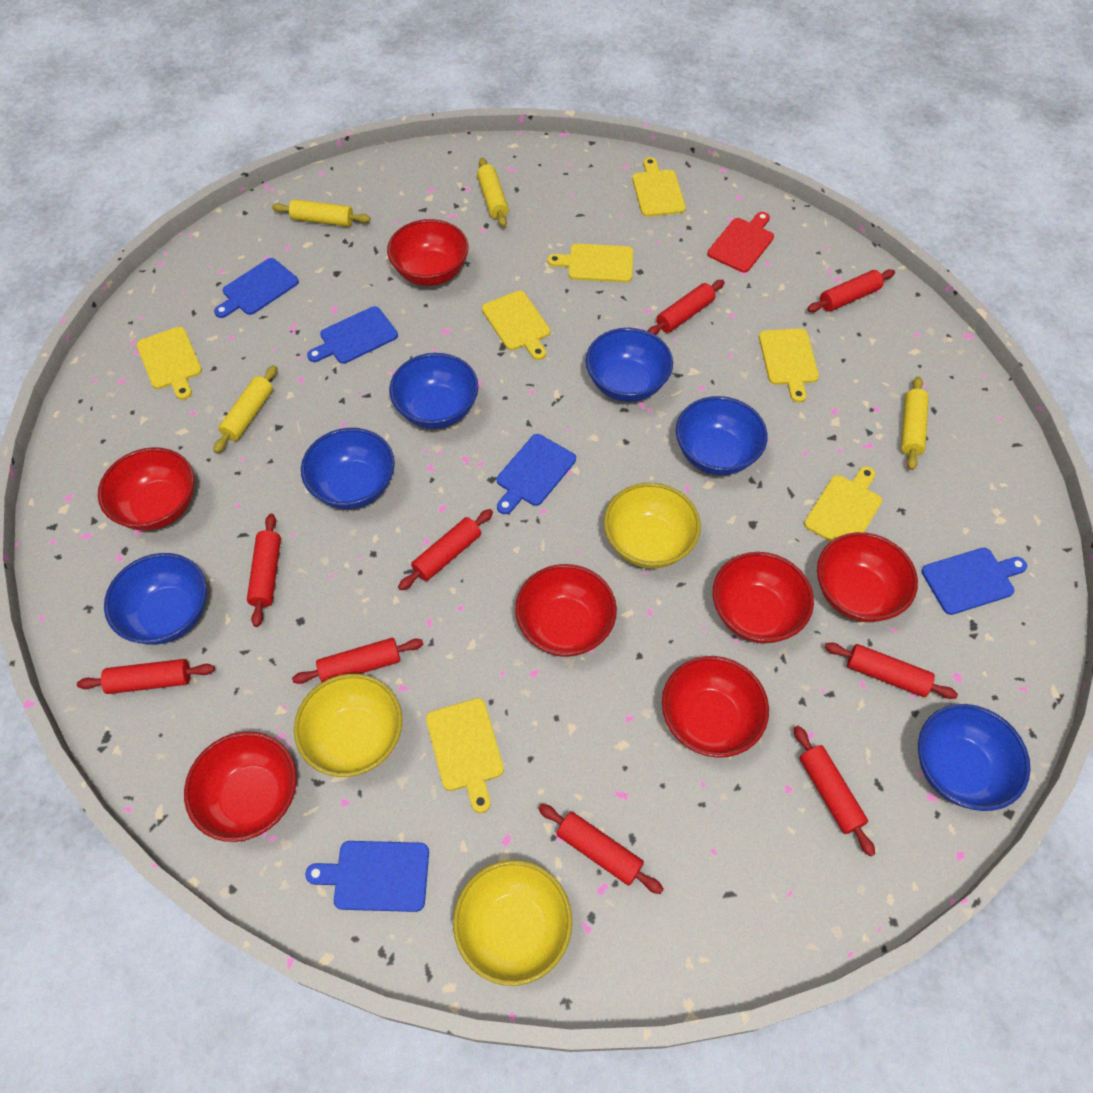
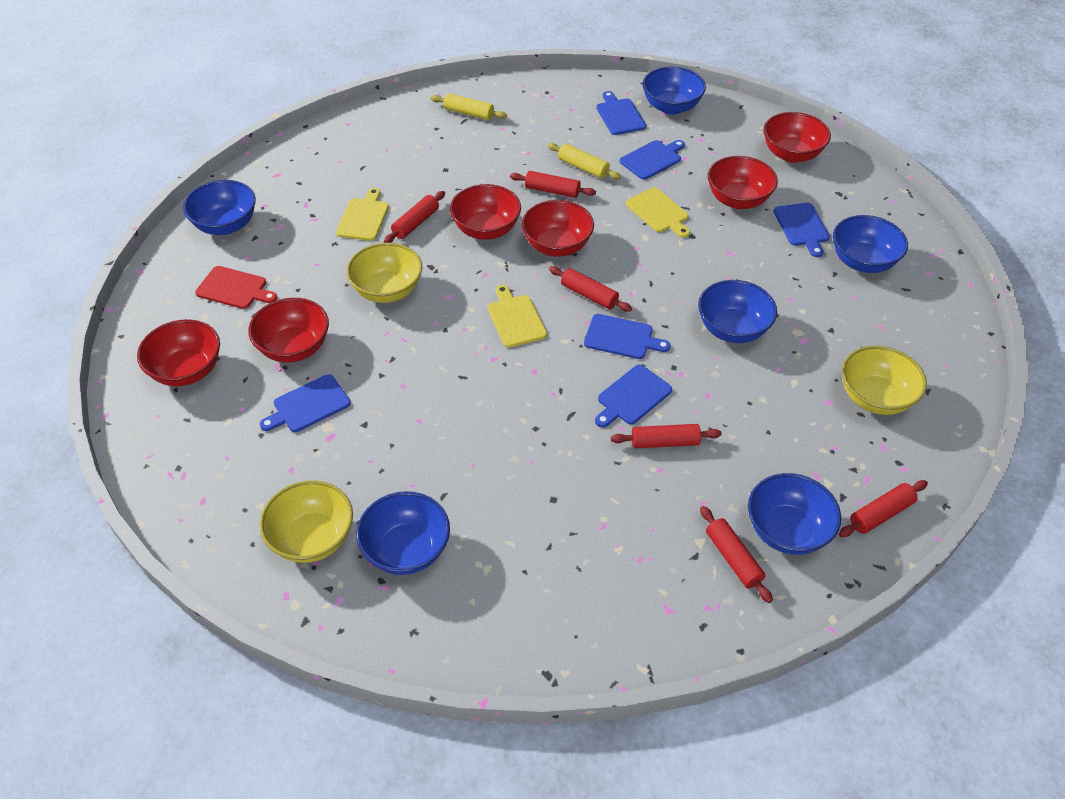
blue cutting board: [214,258,299,318] [305,841,429,912] [307,306,398,364] [497,434,576,514] [921,548,1027,615] = 5 -> [260,374,351,432] [584,314,671,359] [595,365,672,428] [596,91,646,135] [620,140,685,180] [773,203,830,257] = 6
red bowl: [98,447,194,531] [184,732,297,842] [387,219,468,286] [515,564,617,657] [662,656,769,758] [713,552,814,644] [817,532,918,622] = 7 -> [137,319,220,386] [248,298,329,363] [450,184,521,240] [521,200,594,257] [708,156,778,209] [763,112,831,163] = 6
red rolling pin: [77,659,215,694] [247,514,281,627] [292,638,423,684] [398,509,493,590] [538,804,663,894] [648,280,725,335] [794,726,875,857] [807,269,895,312] [825,643,958,699] = 9 -> [384,191,445,243] [510,171,596,198] [549,266,632,312] [611,424,722,448] [700,506,773,603] [839,480,928,537] = 6
yellow cutting board: [137,327,202,400] [426,698,504,813] [482,291,550,360] [547,244,633,282] [632,157,686,217] [759,328,819,403] [804,466,882,542] = 7 -> [336,188,389,241] [487,285,547,348] [626,188,690,238] = 3
yellow rolling pin: [213,365,277,453] [272,199,371,227] [477,158,509,227] [901,377,929,470] = 4 -> [431,93,507,120] [548,143,621,180] = 2

